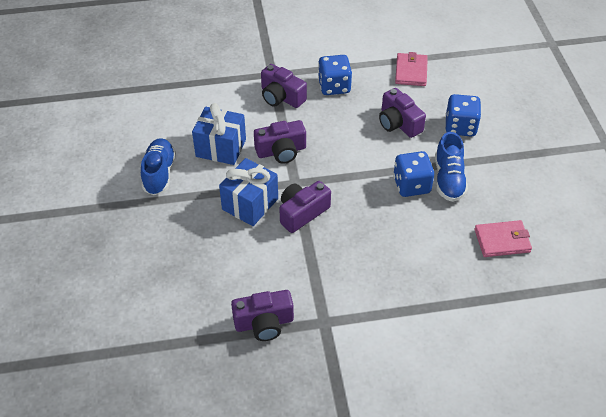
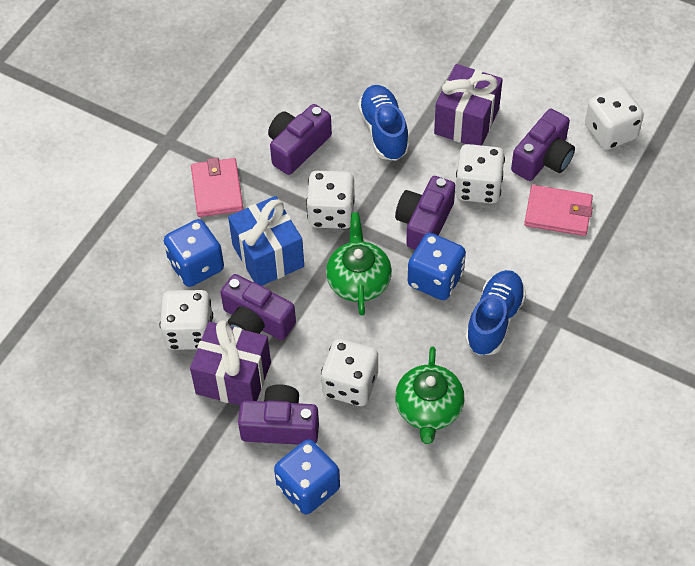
blue gift: [192,103,246,165] [219,158,278,226] = 2 -> [228,196,304,286] = 1
green teapot: none = 0 -> [326,212,392,316] [395,347,465,444] = 2
purple gift: none = 0 -> [190,320,271,405] [434,64,503,145] = 2
white dice: none = 0 -> [160,290,213,350] [306,171,355,229] [321,339,378,406] [455,144,505,204] [585,87,644,150] = 5

